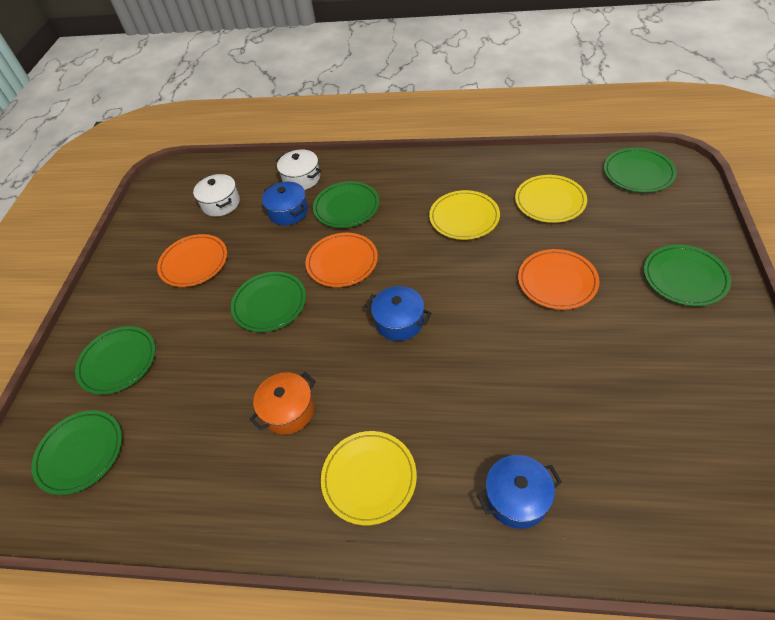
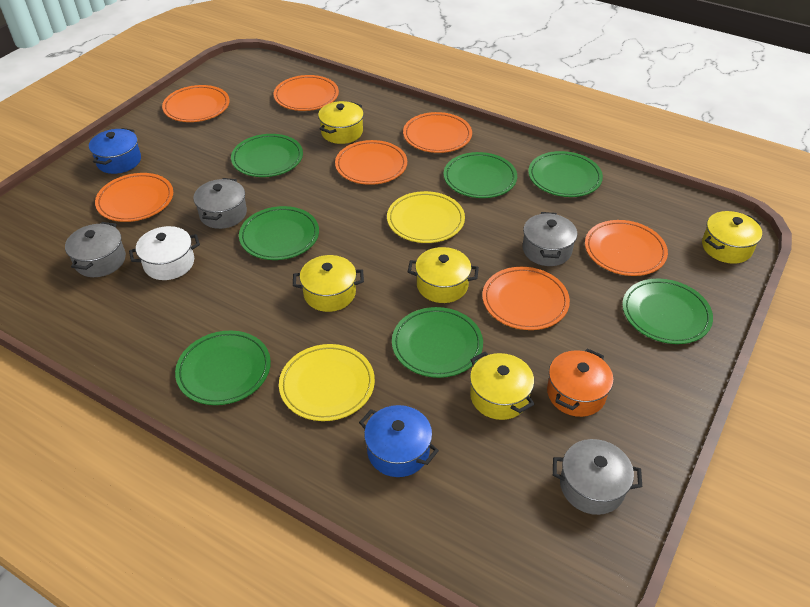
blue pot: [262,182,308,225] [365,286,431,341] [477,455,562,529] = 3 -> [89,128,141,174] [359,405,439,477] = 2
green plate: [32,410,122,495] [75,326,156,395] [231,272,306,332] [313,181,379,228] [604,148,677,193] [644,245,731,306] = 6 -> [175,331,271,405] [231,134,303,177] [239,206,319,260] [392,307,483,378] [444,152,517,198] [528,151,603,197] [622,279,713,344] = 7
grey pot: none = 0 -> [65,222,126,277] [193,178,247,229] [522,212,577,266] [553,439,642,515] = 4
orange plate: [157,234,227,287] [306,233,378,287] [518,249,599,310] = 3 -> [95,173,173,222] [162,85,230,122] [274,75,339,111] [335,140,407,185] [403,112,472,153] [482,267,570,330] [585,220,668,276] = 7
white pot: [193,174,240,217] [276,150,321,190] = 2 -> [129,226,200,280] = 1
yellow plate: [321,431,417,525] [429,190,500,240] [515,175,587,223] = 3 -> [279,344,375,421] [387,191,465,243] = 2
yellow pot: none = 0 -> [293,255,364,312] [318,101,364,144] [408,247,479,303] [470,352,535,420] [702,211,762,264] = 5

